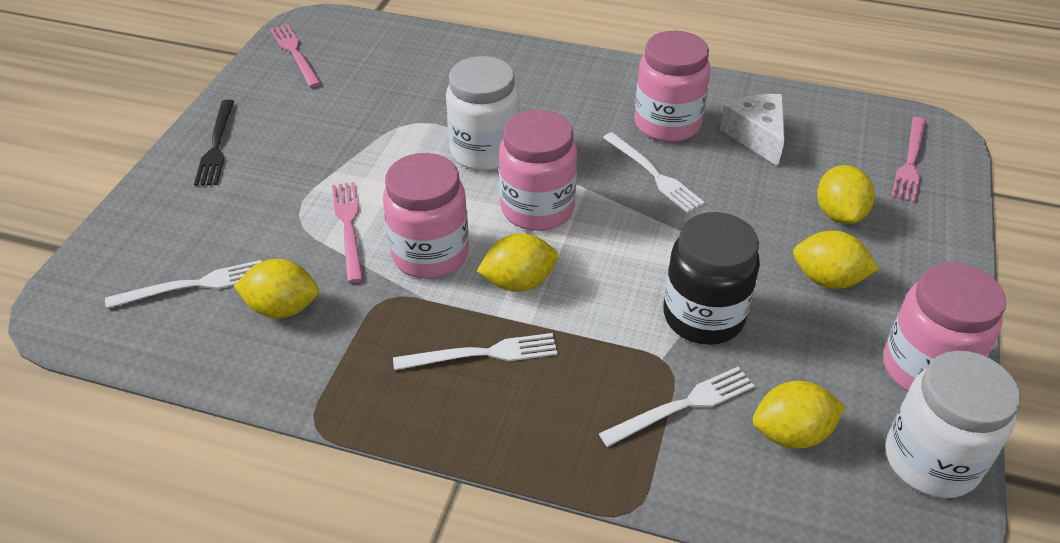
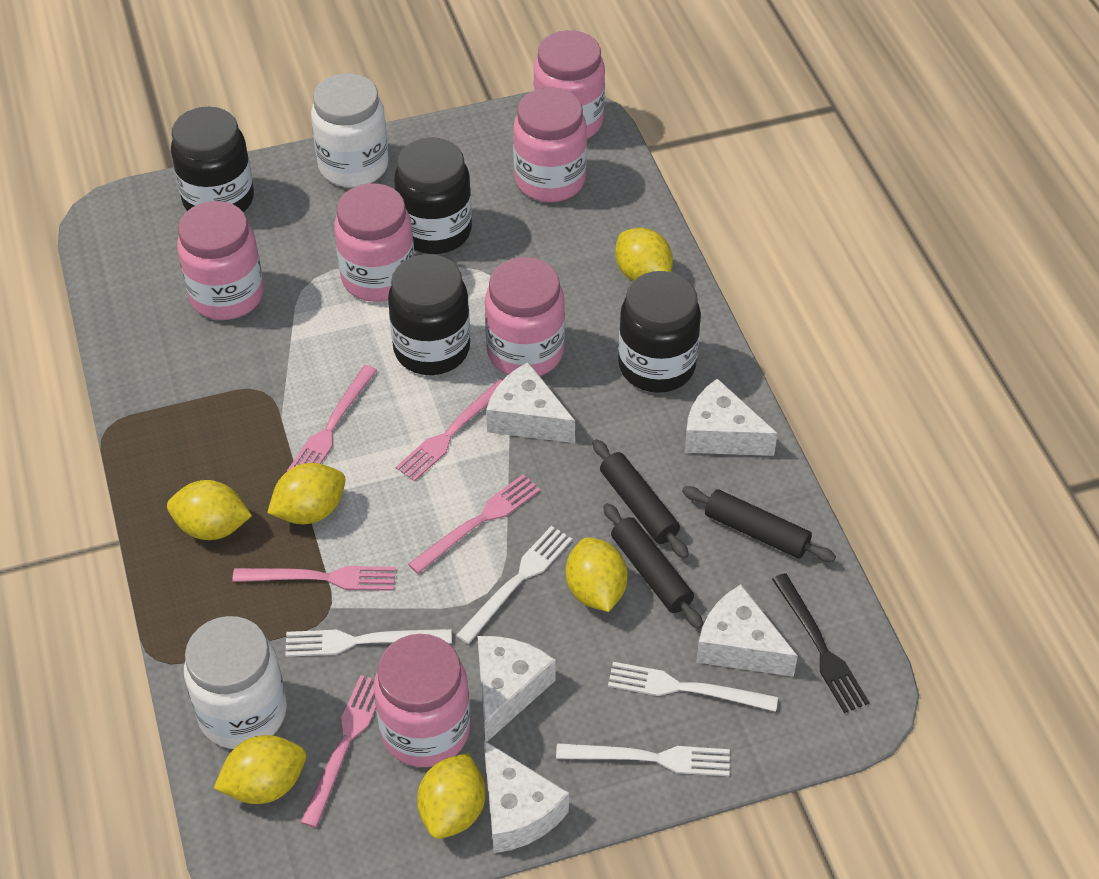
black jar: [663,212,760,345] = 1 -> [171,107,254,212] [388,254,470,375] [394,137,472,254] [618,271,701,393] = 4
black rolling pin: none = 0 -> [593,439,689,559] [603,503,703,629] [682,486,836,562] = 3
pink fork: [270,24,321,87] [332,182,363,283] [891,117,926,203] = 3 -> [232,566,396,591] [287,365,377,471] [300,675,376,828] [396,378,503,481] [408,474,541,574] = 5
pink jar: [383,153,469,279] [499,110,577,231] [634,31,711,142] [884,262,1006,391] = 4 -> [177,201,264,320] [334,183,415,302] [374,634,470,767] [485,257,565,376] [513,87,587,202] [533,30,605,139] = 6
white cheese: [720,94,785,166] = 1 -> [477,636,556,742] [484,741,569,853] [486,362,575,443] [684,378,778,456] [696,585,798,677] = 5
yellow lemon: [234,259,319,319] [477,233,558,292] [753,381,845,449] [793,231,879,289] [817,165,875,224] = 5 -> [167,480,252,540] [214,735,306,804] [267,463,346,524] [417,753,485,839] [566,537,628,612] [615,228,673,281] = 6

